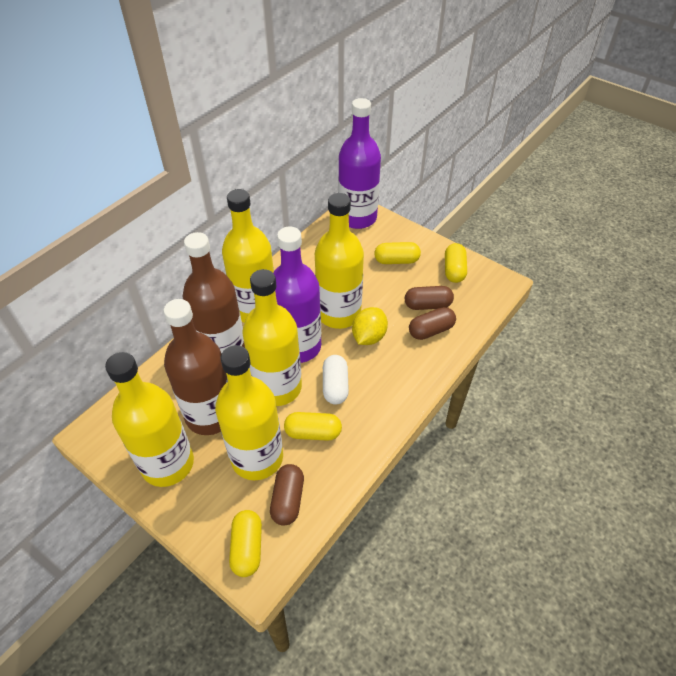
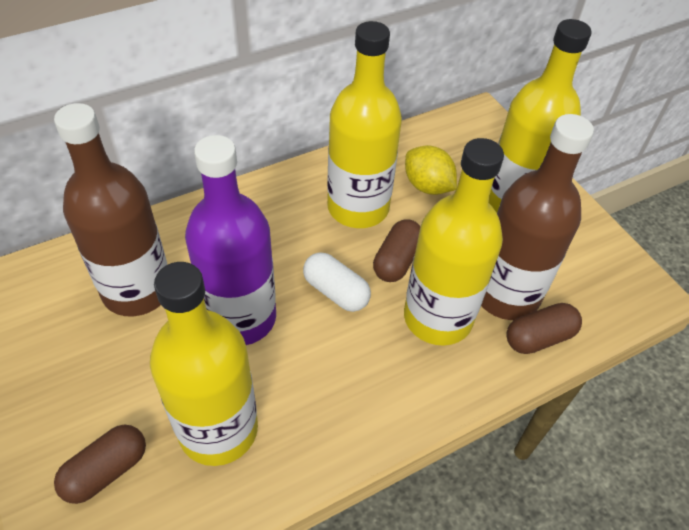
purple bottle: [273,226,321,363] [338,98,381,229] = 2 -> [185,135,276,345] = 1
yellow bottle: [105,352,194,487] [215,345,283,480] [222,189,274,323] [242,269,302,406] [315,193,364,329] = 5 -> [150,262,258,466] [327,21,402,228] [404,138,504,346] [489,19,591,213] = 4
yellow capsule: [229,510,262,577] [284,412,342,441] [374,242,421,264] [445,243,467,283] = 4 -> none = 0

